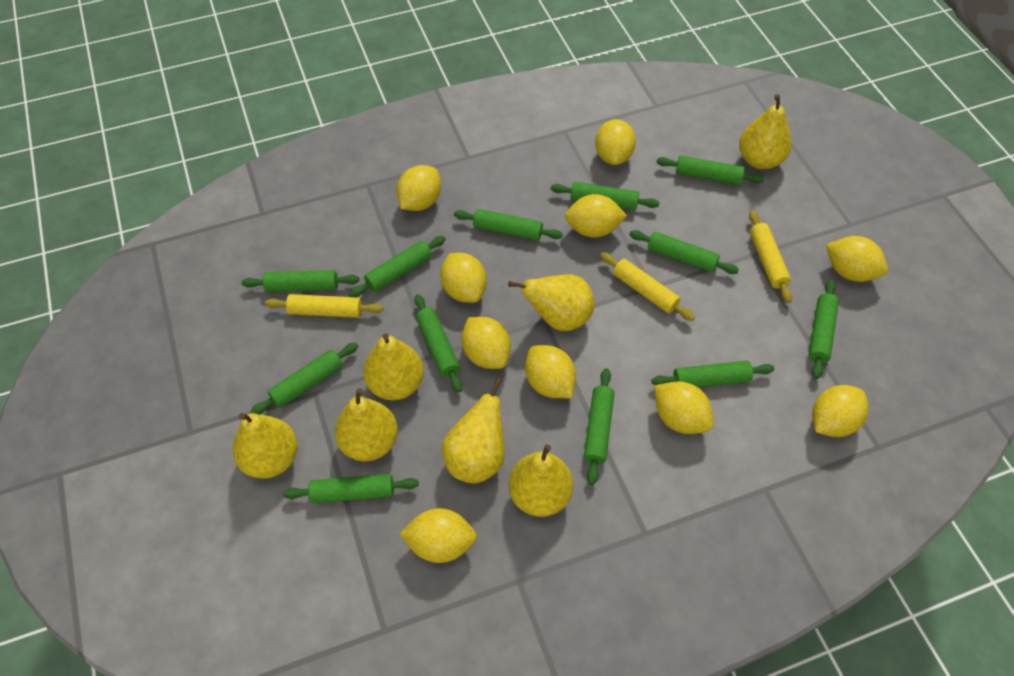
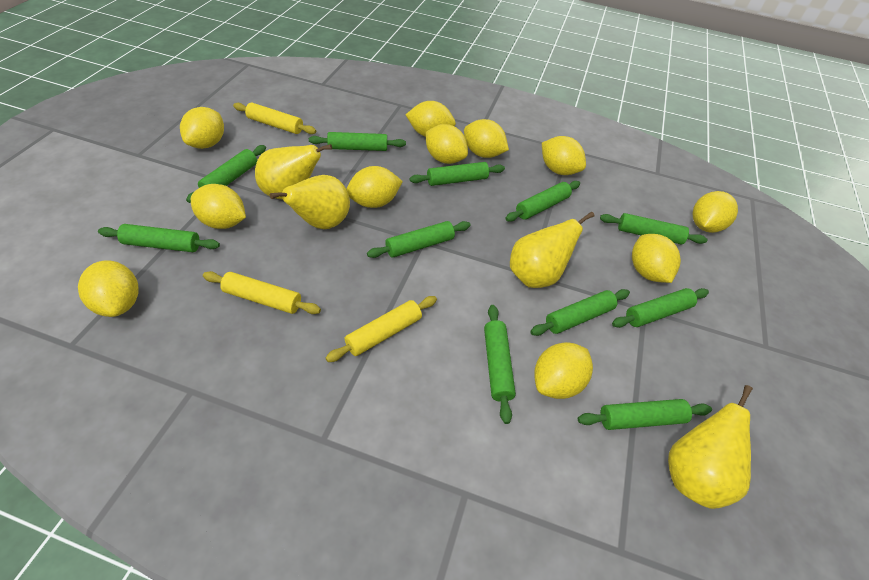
green rolling pin: [241,270,359,292] [250,342,358,415] [283,474,419,503] [349,236,446,297] [414,294,462,393] [454,209,563,240] [551,182,660,210] [584,368,614,485] [629,230,739,274] [651,361,774,387] [656,155,764,185] [809,280,839,379] = 12 -> [98,224,220,252] [186,145,266,203] [309,132,406,151] [367,221,470,258] [410,162,505,186] [484,305,516,424] [505,181,580,222] [530,289,630,336] [578,399,712,430] [600,213,707,245] [612,288,709,328] = 11
yellow lemon: [397,165,441,211] [400,508,477,563] [440,253,487,303] [461,317,511,369] [525,345,576,398] [565,194,627,238] [595,119,636,165] [654,381,713,434] [812,385,869,437] [826,236,888,282] = 10 -> [78,260,139,317] [180,107,224,149] [191,184,246,229] [346,166,403,208] [406,101,456,137] [426,124,468,164] [464,119,509,158] [534,342,593,399] [542,136,586,175] [632,234,681,283] [693,191,738,233] = 11
yellow pear: [232,413,298,479] [334,388,398,461] [363,333,424,400] [442,377,504,484] [508,274,595,331] [509,444,573,517] [739,94,792,169] = 7 -> [255,144,332,200] [270,175,350,229] [510,212,594,288] [668,385,753,509] = 4

